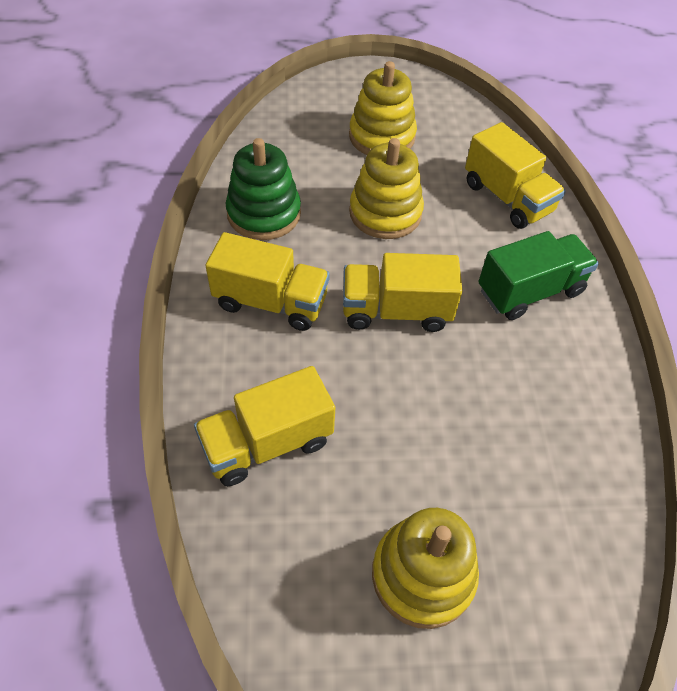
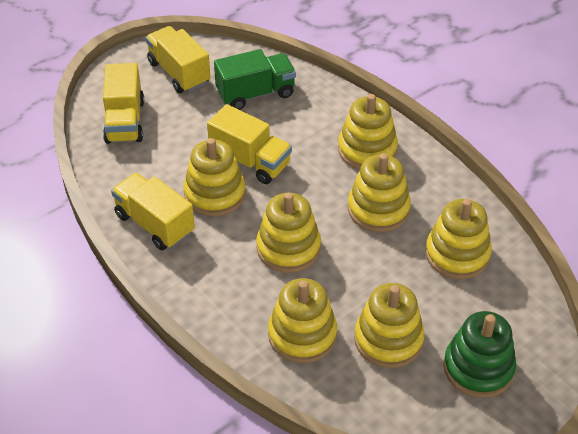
yellow stacking toy: [349,61,417,155] [349,138,424,239] [372,508,479,629] = 3 -> [183,138,246,217] [256,193,321,273] [268,278,337,363] [338,94,398,170] [348,153,411,232] [354,283,425,368] [426,199,492,279] = 7

